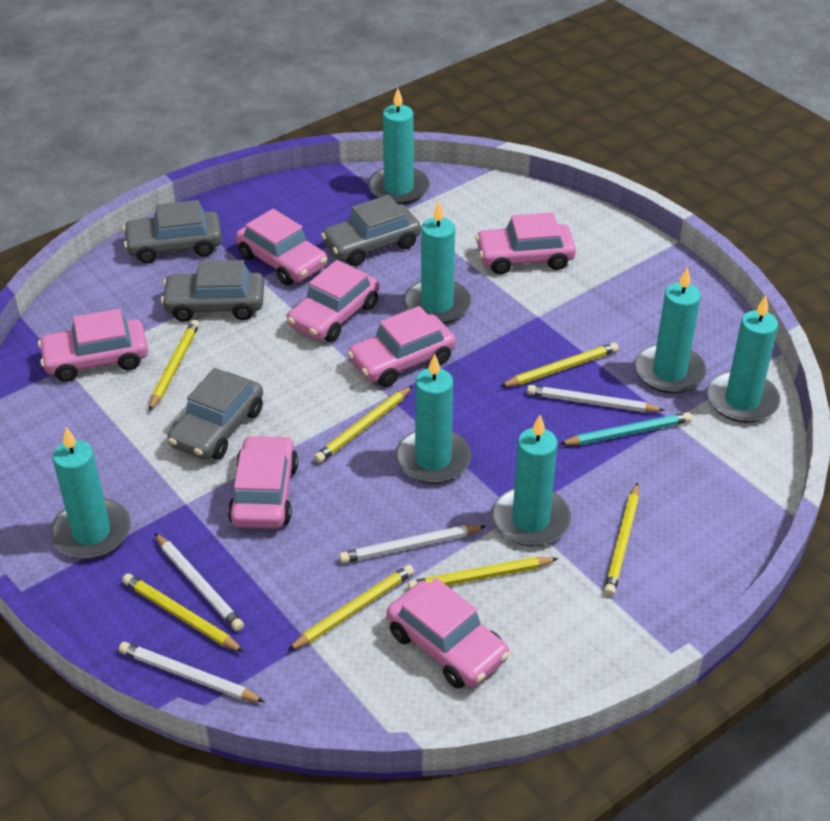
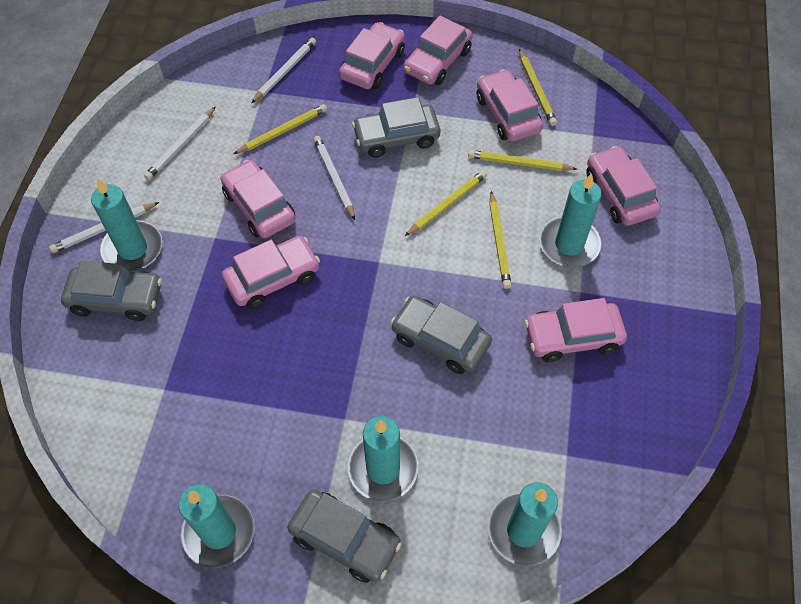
turquoise candle: [50,427,131,559] [368,88,430,204] [395,354,471,484] [403,201,471,324] [492,415,571,546] [635,267,706,394] [707,295,780,423] = 7 -> [91,178,162,272] [178,484,255,568] [348,416,418,501] [488,482,562,566] [540,173,602,267] = 5
turquoise pencil: [560,412,692,445] = 1 -> none = 0
yellow pencil: [122,573,244,652] [149,320,200,411] [287,565,414,651] [314,386,413,463] [408,557,558,589] [500,342,619,387] [604,482,639,596] = 7 -> [234,104,327,154] [405,170,487,236] [468,150,577,171] [489,191,512,289] [519,49,557,126] = 5

